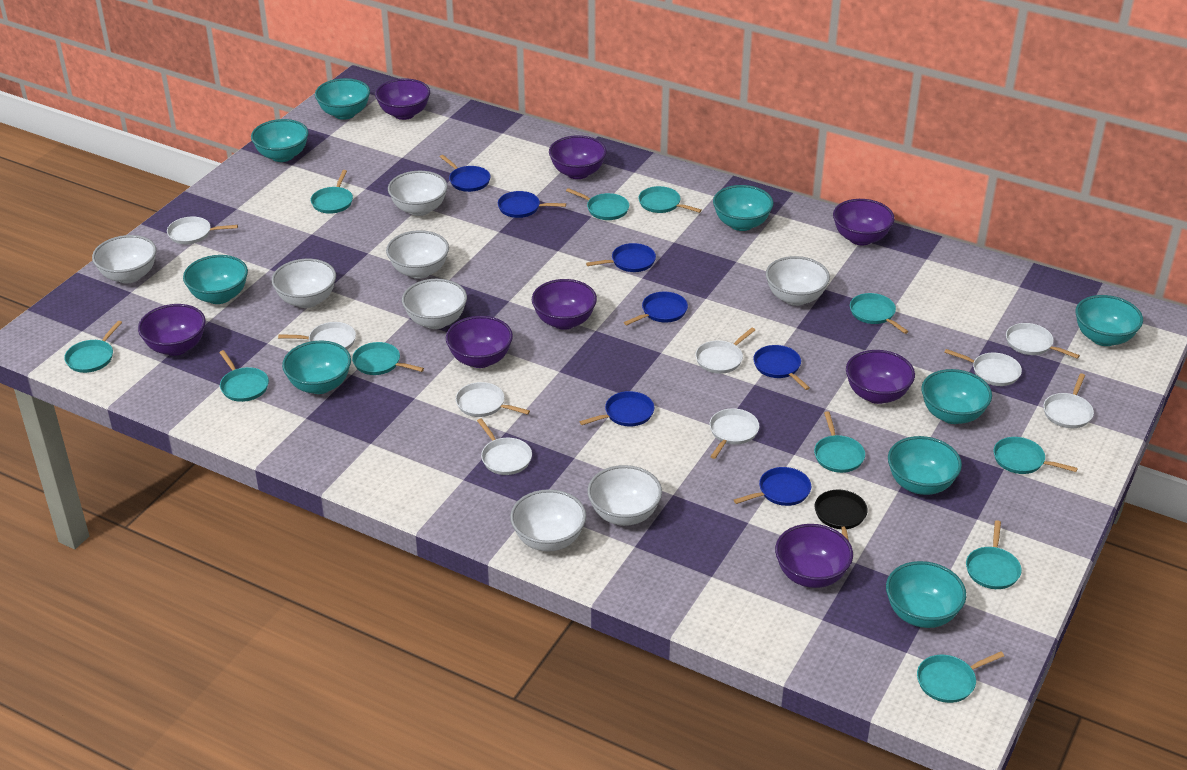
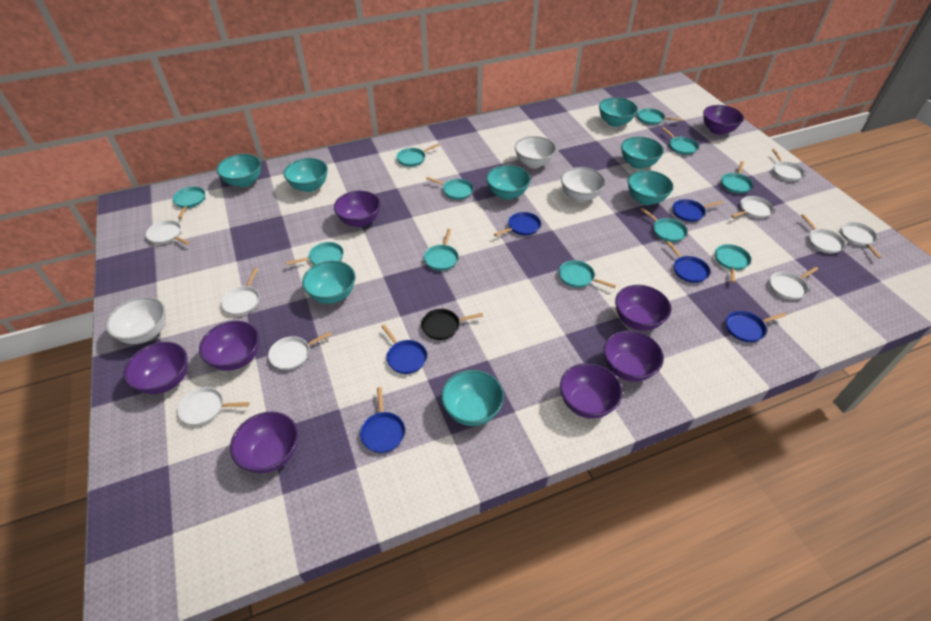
blue pan: [440,155,491,192] [498,191,566,218] [580,391,654,427] [586,243,656,272] [624,291,688,325] [734,467,811,506] [753,345,810,390] = 7 -> [360,387,405,453] [381,325,427,374] [494,212,541,236] [666,241,710,283] [673,199,723,222] [726,311,786,342] = 6
turquoise bowl: [183,255,248,304] [251,119,309,162] [282,341,351,394] [315,78,370,120] [713,185,773,231] [886,561,966,628] [888,436,962,495] [921,369,992,424] [1076,295,1143,346] = 9 -> [216,154,261,187] [284,158,328,192] [302,261,355,304] [441,370,504,426] [486,165,531,200] [599,97,638,127] [621,137,664,169] [628,170,673,205] = 8
white bowl: [92,235,156,283] [272,259,336,308] [386,230,449,279] [388,171,448,216] [402,279,467,329] [510,489,586,551] [587,465,662,526] [766,256,830,306] = 8 -> [105,297,166,344] [515,136,556,168] [561,167,606,202] = 3

